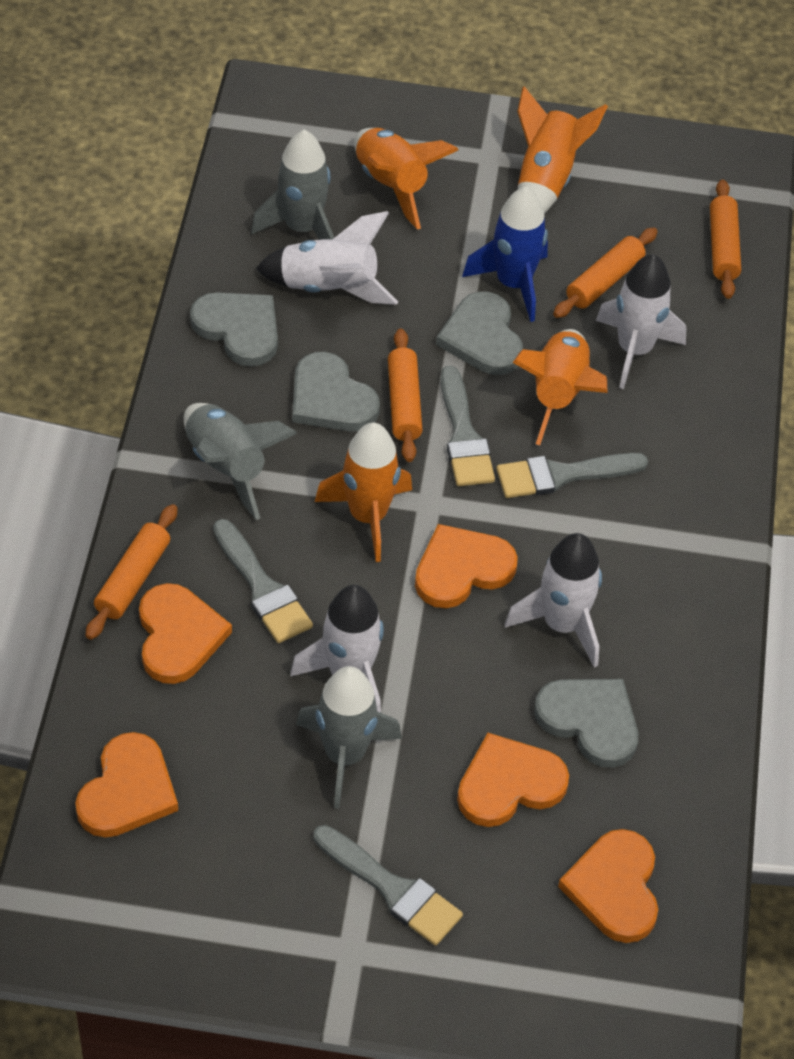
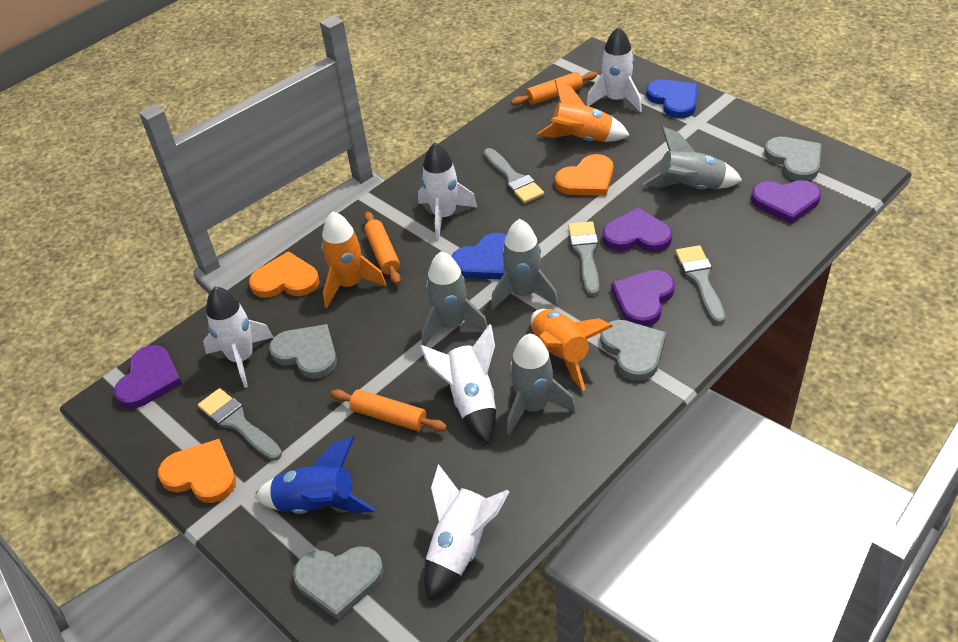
blue heart: none = 0 -> [451,233,507,279] [646,79,698,118] = 2
grey rocket: [184,403,297,520] [251,130,334,240] [296,666,402,809] = 3 -> [421,251,488,346] [491,219,559,310] [507,334,576,435] [643,127,742,190] = 4
orange heart: [75,732,178,838] [139,583,232,684] [415,524,518,608] [457,733,569,827] [558,829,658,943] = 5 -> [158,439,236,503] [249,251,319,298] [555,154,613,196] = 3
orange rocket: [315,423,412,562] [354,128,458,229] [512,329,607,445] [517,86,608,214] = 4 -> [321,212,386,308] [531,309,613,391] [537,80,630,142] = 3
orange rolling pin: [86,504,178,640] [388,328,423,462] [553,227,658,318] [710,179,741,299] = 4 -> [331,389,447,432] [364,211,401,284] [511,71,597,105] = 3
purple heart: none = 0 -> [114,345,182,408] [602,207,673,252] [611,270,675,326] [751,180,821,224] = 4
white rocket: [256,211,398,305] [290,585,384,713] [505,533,602,668] [596,254,686,389] = 4 -> [203,287,274,388] [418,143,478,240] [420,324,496,444] [424,464,510,601] [586,27,642,112] = 5

